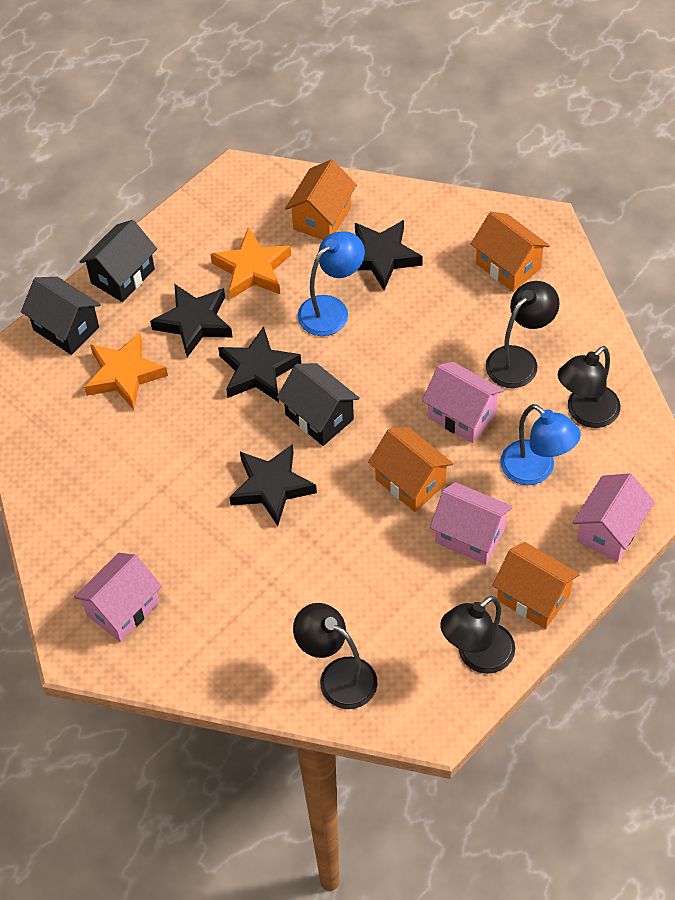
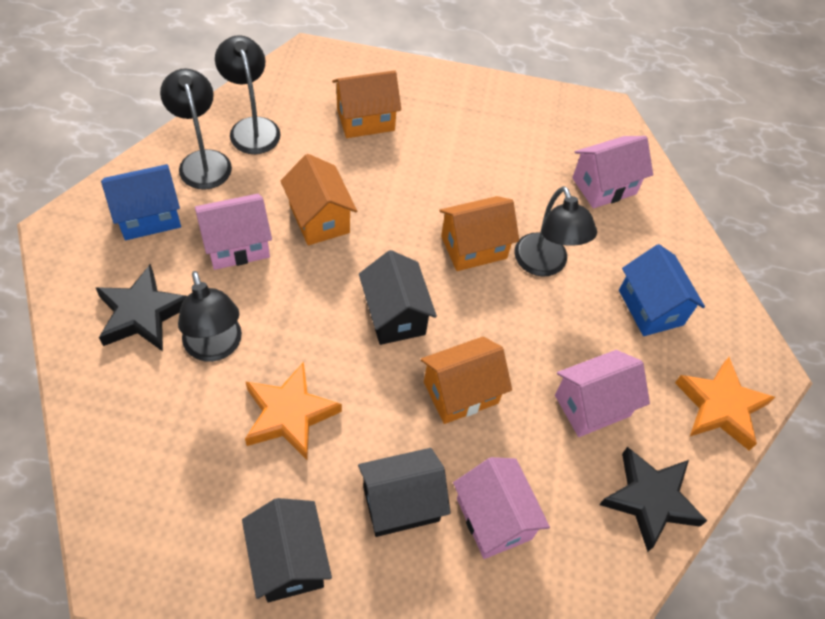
black star: [150,284,233,357] [218,326,301,402] [229,444,317,526] [355,220,423,290] = 4 -> [96,264,187,351] [599,447,707,552] = 2
blue house: none = 0 -> [101,164,181,240] [619,244,705,336] = 2
blue lamp: [298,231,365,336] [500,404,581,485] = 2 -> none = 0

